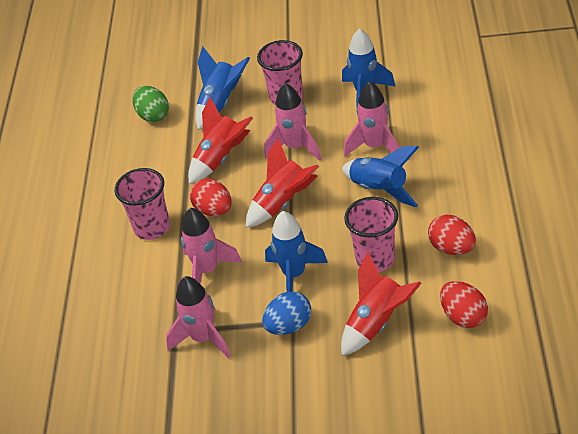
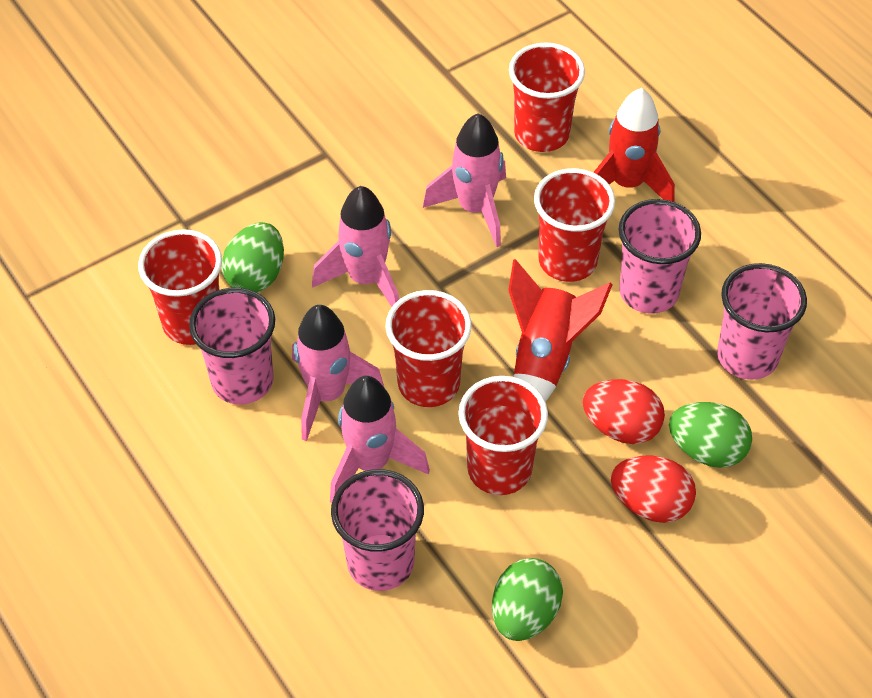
blue egg: [262,291,311,335] = 1 -> none = 0
blue rocket: [195,46,250,130] [265,211,328,292] [342,28,396,112] [342,146,419,207] = 4 -> none = 0
green egg: [132,86,169,122] = 1 -> [222,222,284,292] [492,558,563,641] [669,402,752,468] = 3
pink cup: [114,168,170,240] [257,40,303,105] [344,197,398,272] = 3 -> [189,288,275,405] [331,469,424,591] [618,199,701,314] [717,263,807,380] = 4
red cup: none = 0 -> [138,229,222,345] [385,290,472,407] [458,376,548,495] [509,42,585,152] [534,168,615,282] = 5
red egg: [190,178,232,216] [428,215,476,255] [440,281,488,328] = 3 -> [583,379,665,444] [611,456,696,523] = 2
red rocket: [188,97,253,184] [246,138,319,228] [341,252,422,356] = 3 -> [508,259,613,402] [593,88,675,202] = 2

